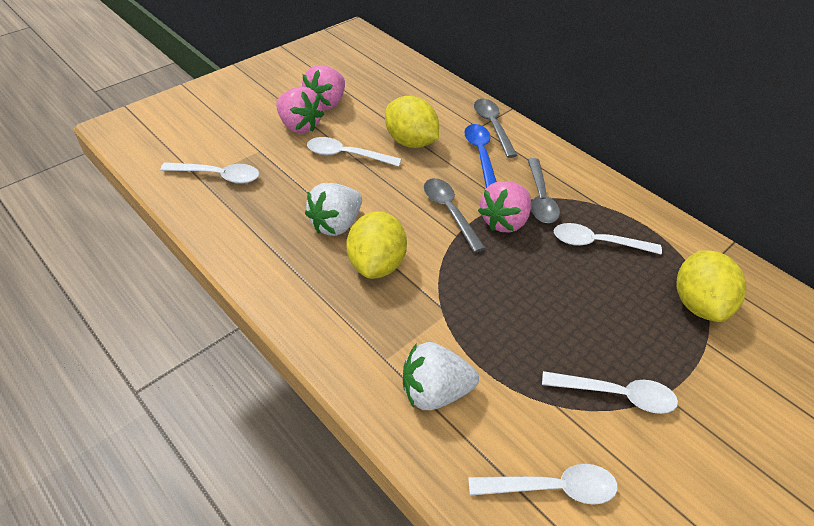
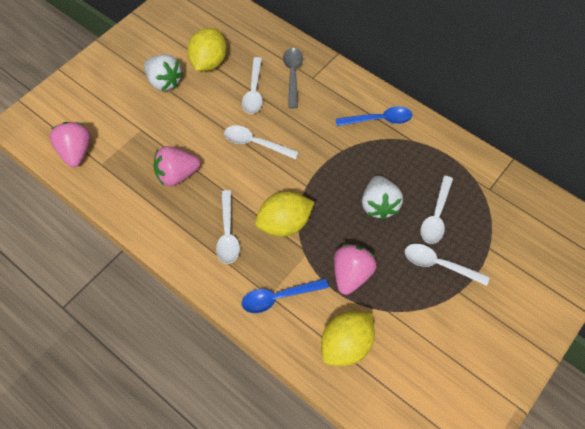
blue spoon: [464,124,497,188] = 1 -> [242,278,329,313] [336,107,412,126] = 2
grey spoon: [424,178,485,253] [474,99,517,158] [528,158,560,223] = 3 -> [283,48,303,108] = 1

